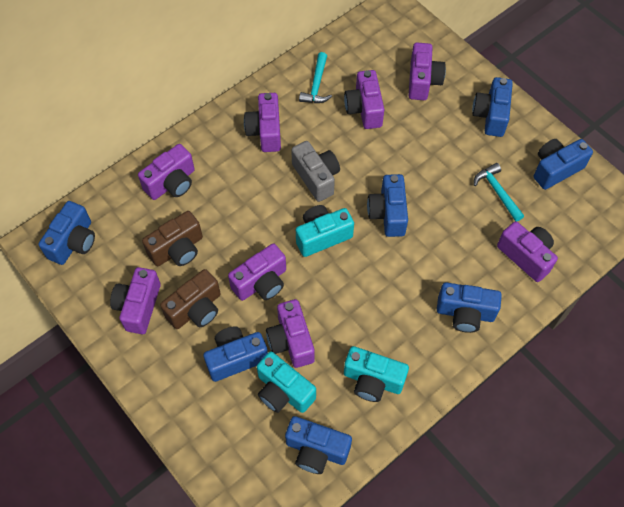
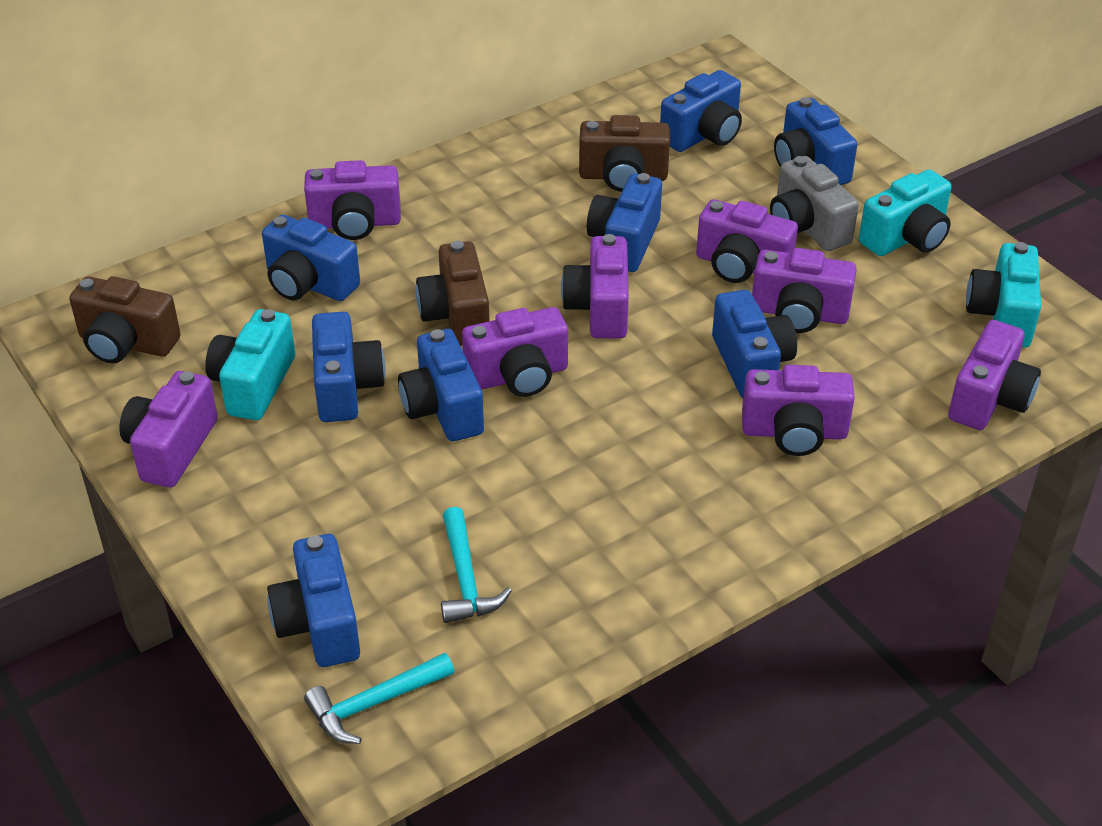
blue camera: [38,201,95,265] [203,326,268,382] [285,416,352,474] [367,174,408,237] [437,282,502,333] [472,77,513,137] [534,139,593,190] = 7 -> [262,215,360,301] [267,534,360,667] [312,312,386,422] [398,329,484,441] [587,173,662,272] [660,70,742,152] [712,290,797,398] [774,97,857,185] = 8
brown camera: [142,211,203,266] [160,269,221,329] = 2 -> [69,276,181,363] [416,241,490,346] [579,115,670,192] = 3

